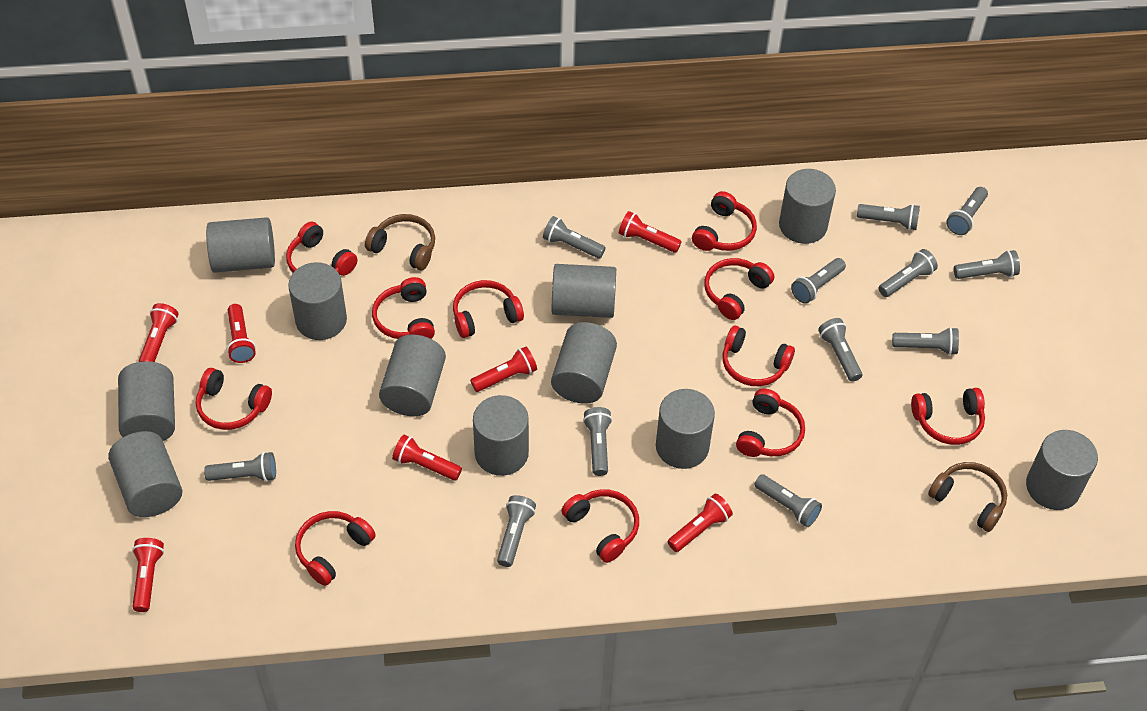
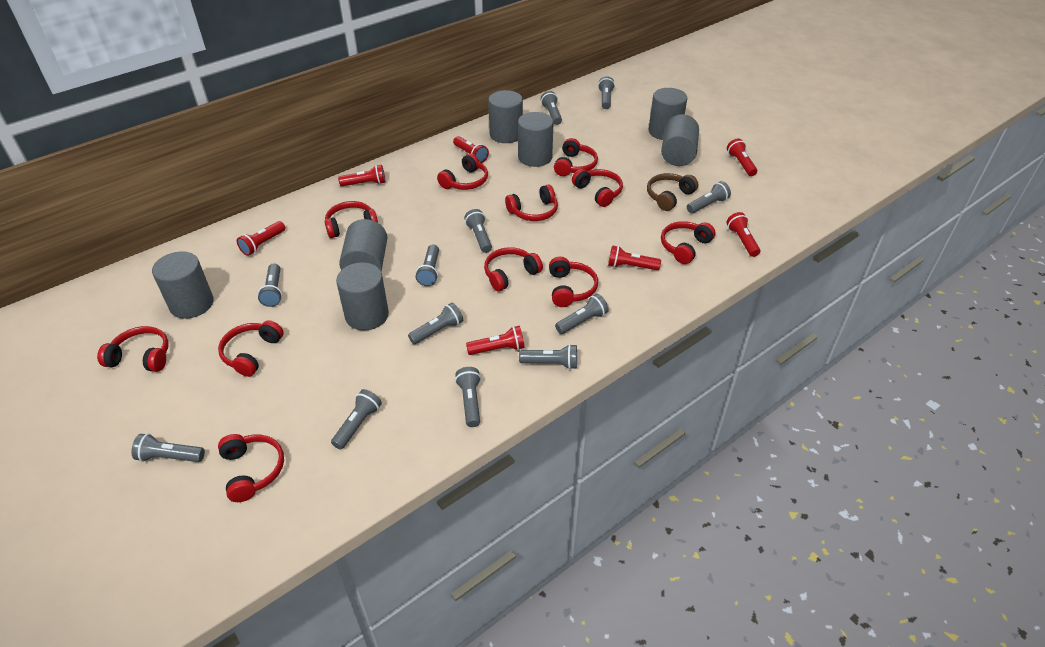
brown headphones: [365,214,435,270] [928,462,1007,532] = 2 -> [647,173,698,211] = 1
grey cylinder: [108,431,182,517] [118,361,175,441] [206,217,275,273] [288,262,347,340] [379,335,446,416] [473,395,529,476] [551,322,617,404] [552,264,616,318] [656,389,715,469] [779,169,836,244] [1026,430,1098,510] = 11 -> [152,251,214,319] [336,262,389,330] [339,219,387,271] [488,90,523,143] [518,112,553,167] [648,88,687,140] [661,114,699,166] = 7

